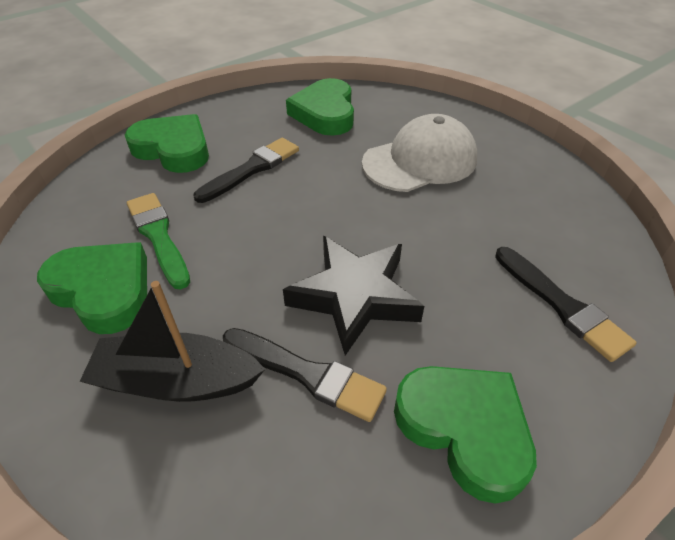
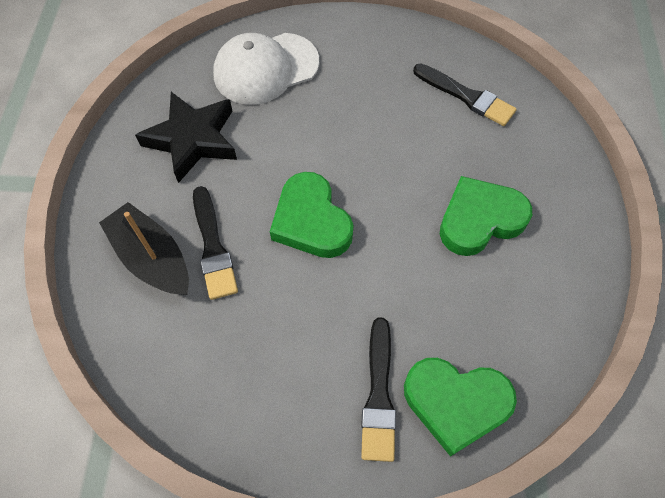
green brush: [127,193,190,290] = 1 -> none = 0
green heart: [37,242,147,334] [125,114,209,173] [286,78,354,136] [394,366,537,504] = 4 -> [270,172,353,258] [404,358,517,457] [440,176,532,256] = 3

